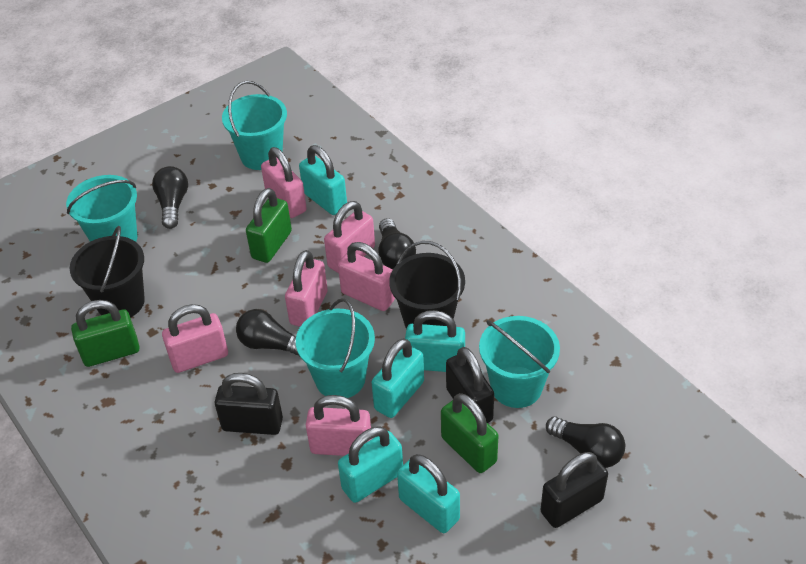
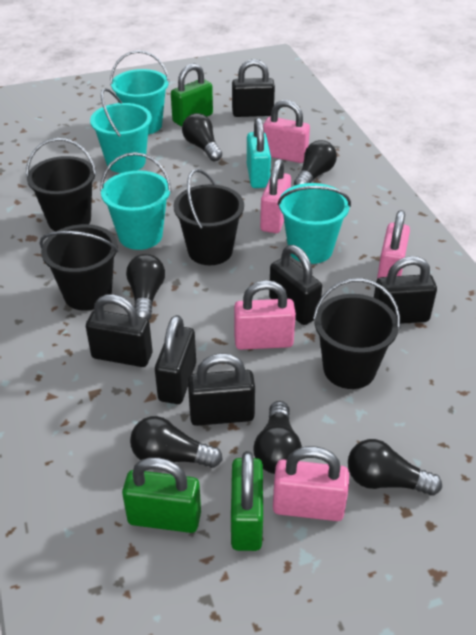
black bucket: [70,226,145,318] [389,241,465,329] = 2 -> [26,138,97,231] [40,224,119,311] [173,169,244,265] [313,278,400,389] = 4
black light bulb: [152,166,188,229] [236,309,299,355] [378,218,416,270] [546,416,625,468] = 4 -> [126,254,165,320] [130,416,223,468] [182,113,222,161] [254,401,302,474] [294,140,337,186] [348,439,442,496] = 6
black padlock: [215,373,283,435] [446,347,494,423] [540,452,608,528] = 3 -> [86,294,153,367] [155,315,196,404] [188,353,255,426] [232,59,275,117] [269,245,322,325] [374,256,437,324] = 6
pink padlock: [162,304,228,373] [261,147,307,218] [285,250,328,327] [306,395,371,456] [324,201,375,273] [338,242,395,311] = 6 -> [234,280,296,350] [260,159,291,233] [263,100,310,163] [273,446,349,521] [377,210,410,279] = 5
turquoise padlock: [299,145,347,215] [338,426,403,503] [372,338,424,418] [397,454,460,533] [405,310,465,372] = 5 -> [247,118,271,188] = 1

